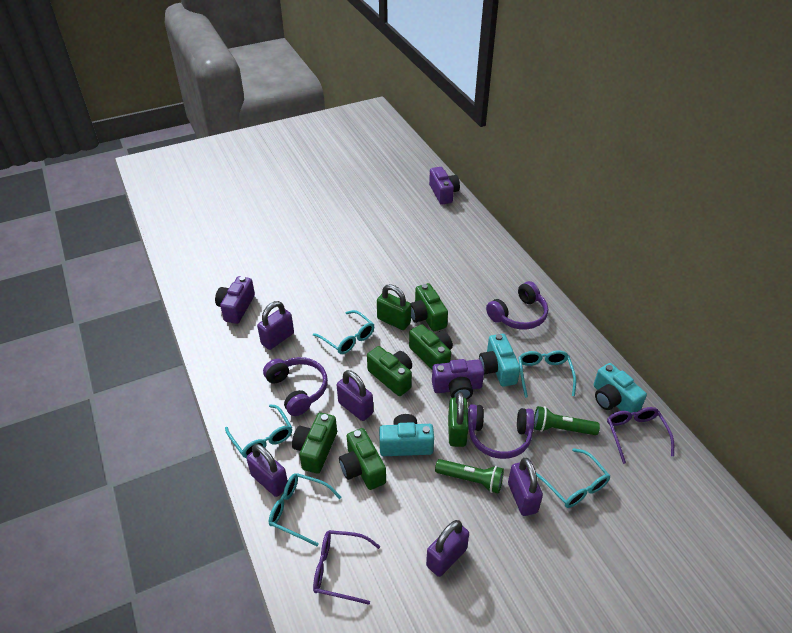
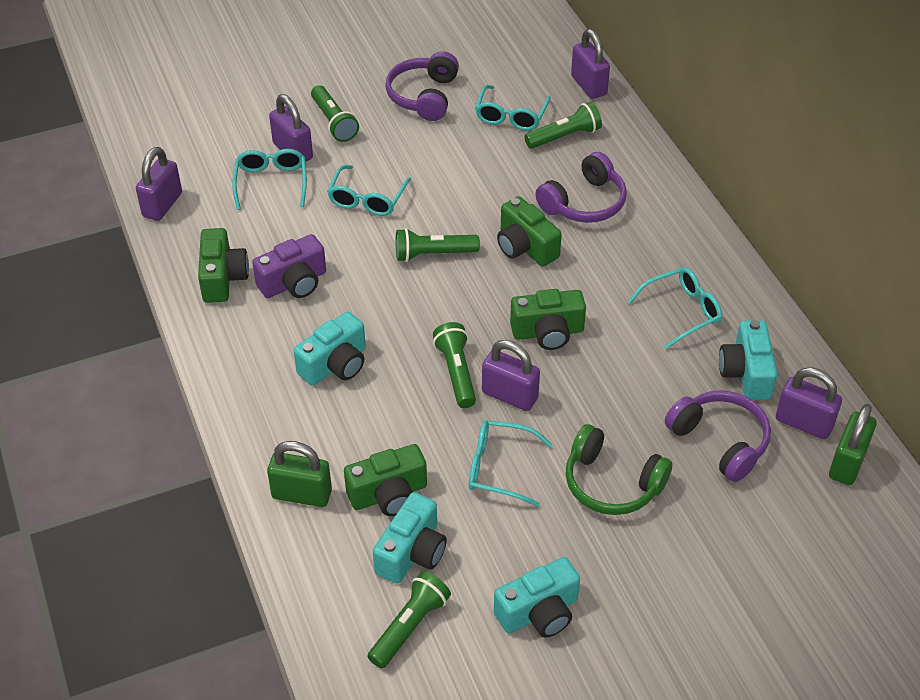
green camera: [292,413,337,474] [339,428,386,490] [367,346,412,396] [409,324,453,369] [411,283,448,331] = 5 -> [198,228,249,303] [344,444,427,516] [497,196,562,266] [510,289,586,350] = 4
green flashlight: [435,459,504,494] [534,406,600,435] = 2 -> [311,85,359,142] [368,571,451,668] [396,228,480,262] [433,322,476,408] [524,102,602,149] = 5
green headphones: none = 0 -> [565,424,672,515] = 1
purple camera: [215,276,255,324] [429,167,460,205] [432,359,484,400] = 3 -> [252,234,326,298] = 1
purple glasses: [313,530,380,605] [607,407,674,464] = 2 -> none = 0
turquoise camera: [379,414,434,456] [479,334,520,387] [594,363,647,416] = 3 -> [294,312,366,386] [373,492,447,584] [494,557,580,638] [719,320,778,400] = 4

